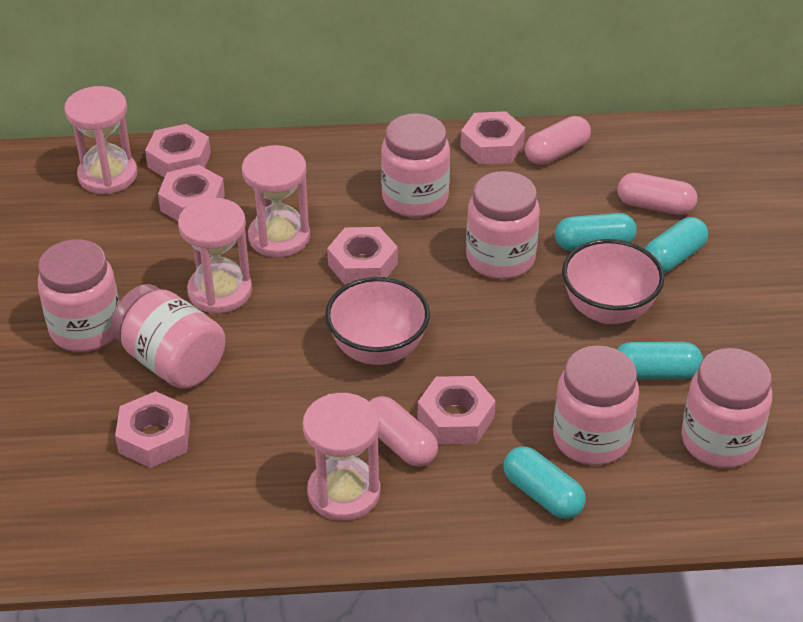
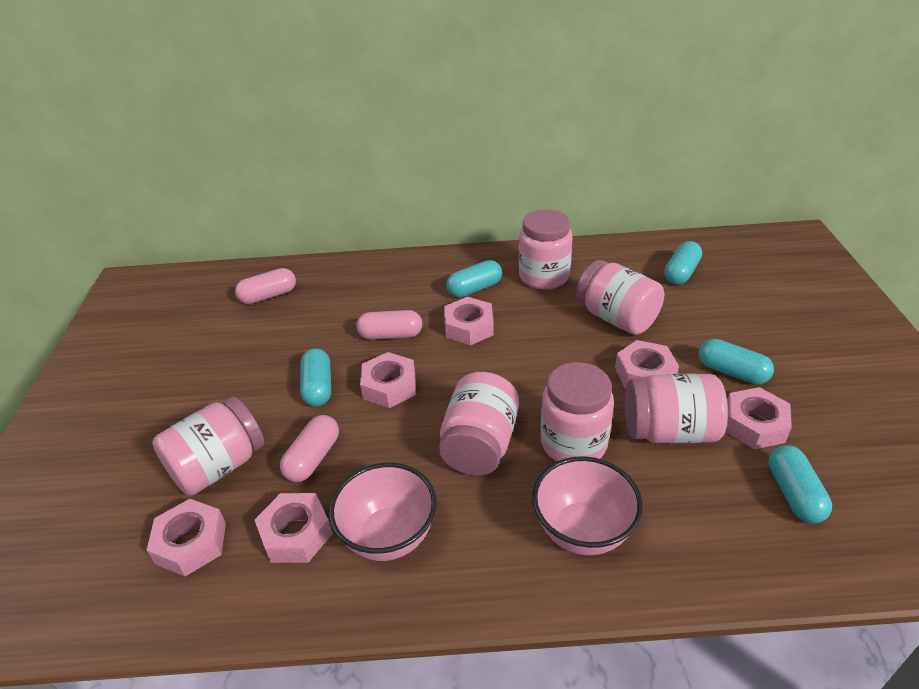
pink hourglass: [64,86,138,194] [178,198,252,313] [242,145,310,257] [303,393,380,521] = 4 -> none = 0
turquoise capsule: [503,446,586,519] [555,213,637,251] [617,342,703,379] [644,217,708,273] = 4 -> [300,348,331,406] [446,260,502,298] [664,241,702,285] [698,339,774,384] [768,445,832,524] = 5

